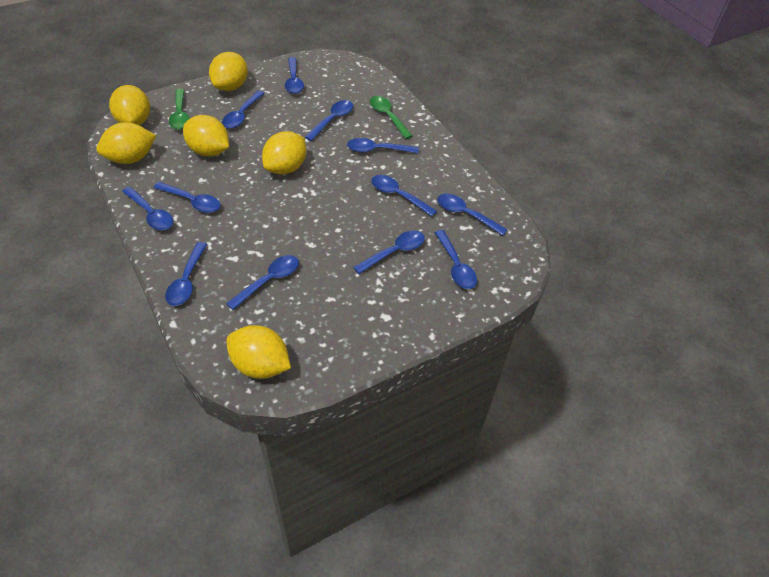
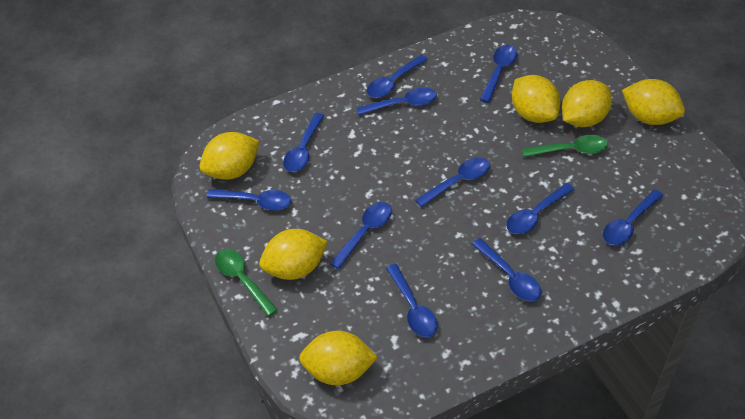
blue spoon: [122,187,173,230] [153,182,221,213] [165,242,207,306] [222,91,265,129] [226,255,299,310] [285,57,304,94] [305,100,353,141] [347,138,419,153] [353,231,425,274] [371,175,437,217] [435,230,477,289] [437,194,508,236] = 12 -> [206,189,291,211] [283,113,324,172] [330,202,392,269] [357,88,437,115] [367,55,428,98] [386,264,438,337] [415,157,490,207] [472,238,541,301] [480,45,517,103] [506,183,575,234] [603,189,664,245] = 11

